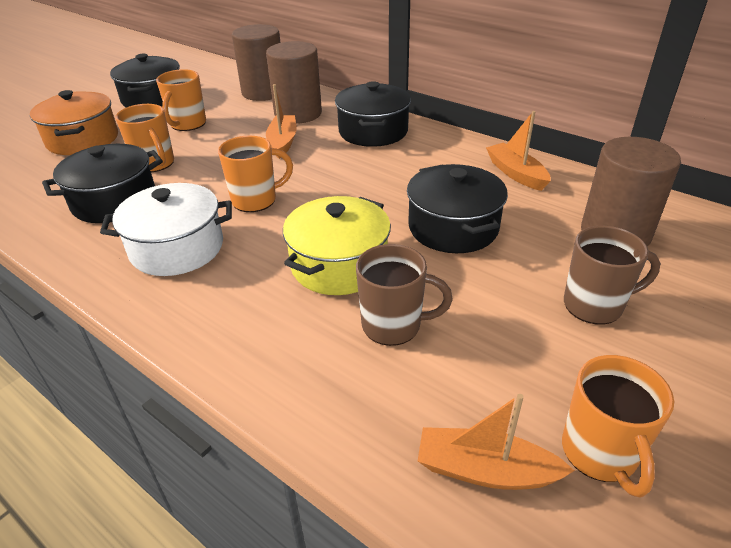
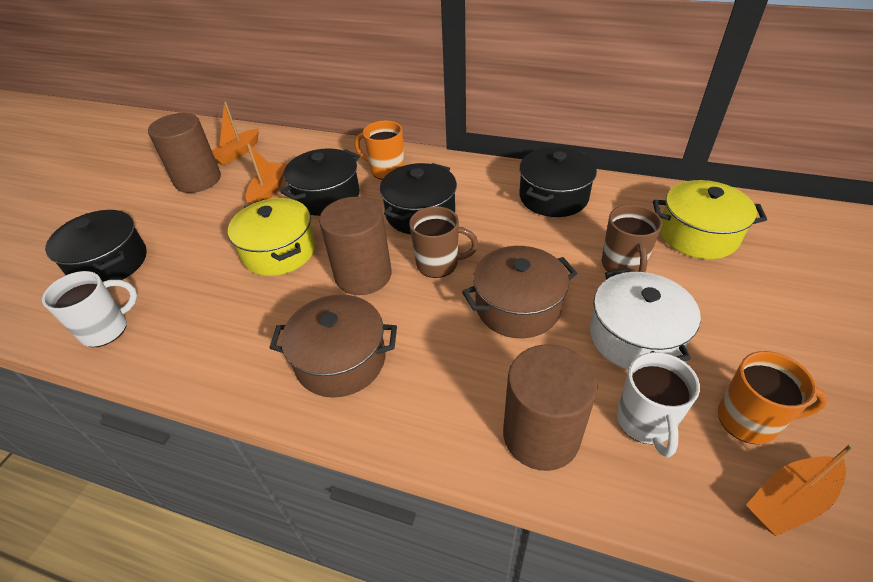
brown pot: none = 0 -> [269,294,397,397] [462,246,577,338] = 2
orange mug: [115,104,174,172] [156,69,206,131] [218,136,293,212] [562,355,674,498] = 4 -> [355,121,404,180] [718,351,828,444] = 2
orange pot: [30,90,118,155] = 1 -> none = 0
white mug: none = 0 -> [42,271,137,347] [617,352,700,457] = 2
yellow pot: [283,196,391,295] = 1 -> [228,198,316,276] [653,180,767,259] = 2

